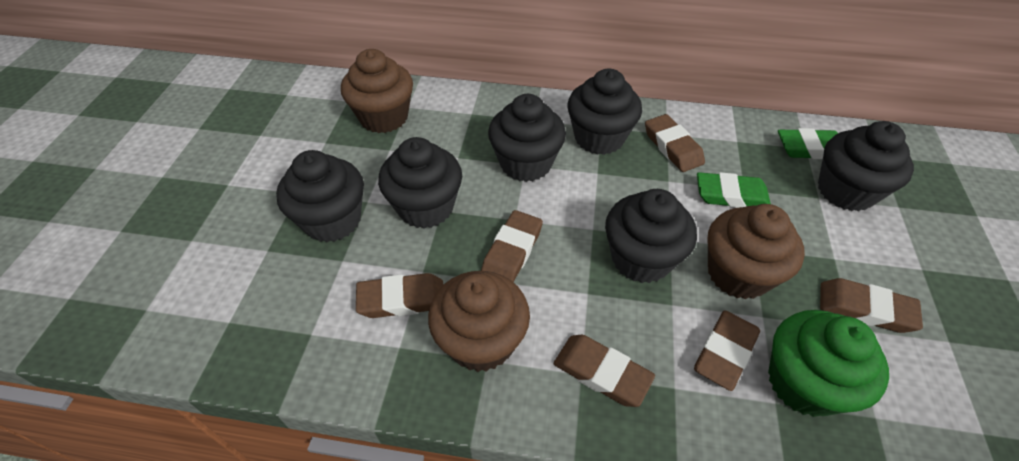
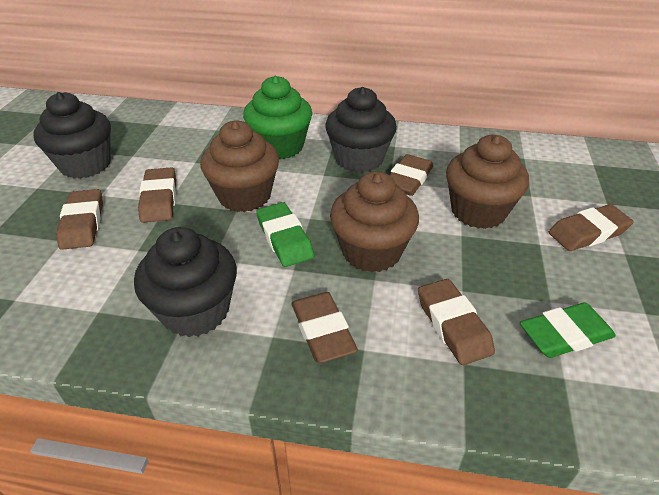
black cupcake: [276,150,364,242] [378,137,462,229] [488,94,566,182] [567,69,642,155] [605,189,697,283] [818,121,914,211] = 6 -> [33,92,111,179] [134,227,237,337] [325,87,397,173] = 3

